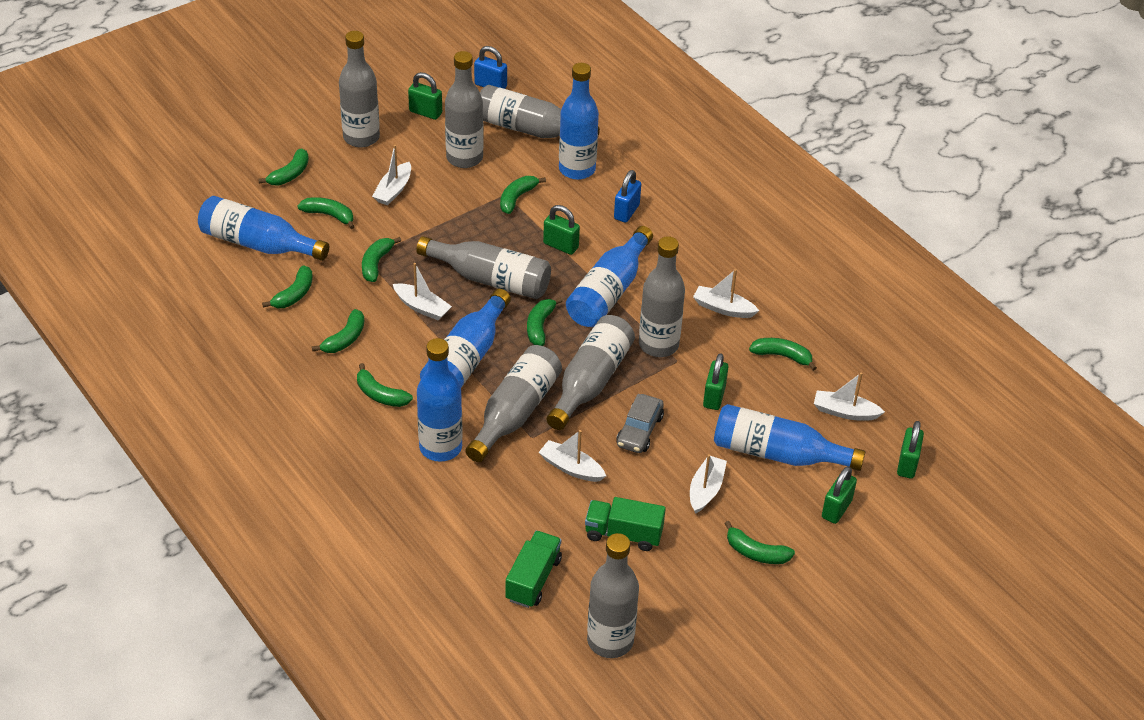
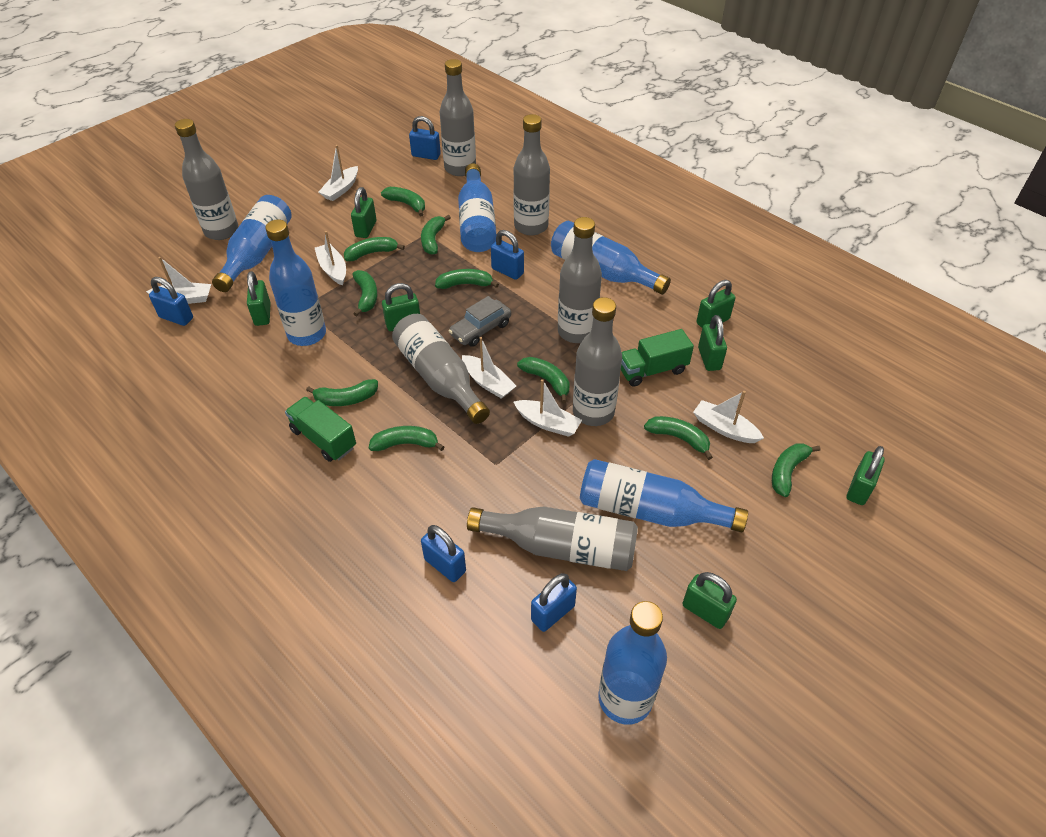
blue padlock: [474,46,507,89] [614,170,641,223] = 2 -> [149,277,193,326] [409,116,441,160] [421,525,466,582] [491,230,524,280] [531,573,577,632] = 5
green padlock: [408,72,442,120] [543,205,580,255] [703,353,728,410] [822,466,857,524] [897,421,924,479] = 5 -> [247,271,271,326] [351,187,377,238] [382,283,420,331] [682,572,737,629] [696,280,736,328] [698,315,727,371] [847,446,885,505] = 7
grey bottle: [339,31,380,147] [416,236,551,299] [445,51,484,168] [465,345,562,462] [480,85,600,138] [547,315,635,430] [587,533,639,658] [639,236,685,357] = 8 -> [175,119,239,240] [392,314,490,424] [440,59,476,176] [467,506,638,571] [513,114,550,235] [558,217,602,343] [573,297,622,426] = 7

